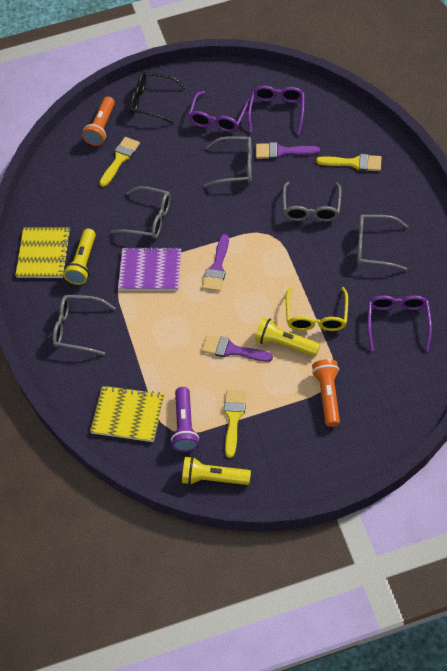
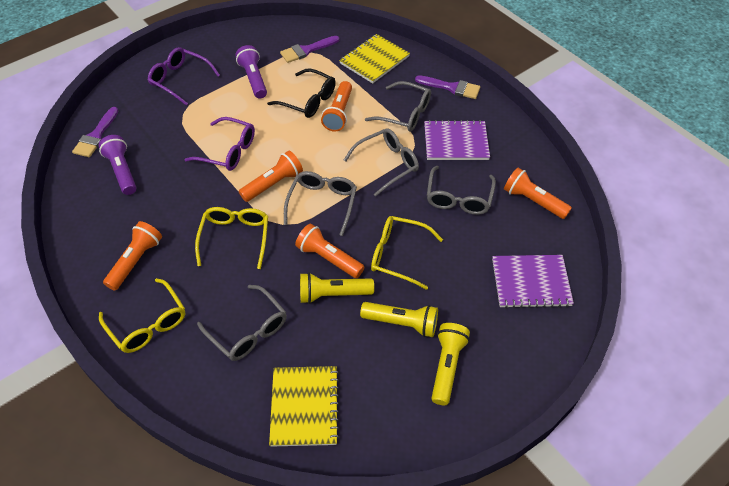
orange flashlight: [82,96,115,146] [312,359,340,427] = 2 -> [103,221,162,291] [239,151,303,202] [295,224,364,278] [321,81,352,132] [504,168,572,219] = 5
purple flashlight: [171,387,199,452] = 1 -> [99,135,137,195] [235,45,267,99] = 2
purple glasses: [188,91,250,132] [248,86,305,135] [368,295,432,351] = 3 -> [148,47,220,106] [184,117,255,171] = 2
purple notebook: [118,247,181,290] = 1 -> [424,120,490,160] [492,255,574,308] = 2
yellow brush: [99,137,140,187] [224,389,247,458] [316,154,382,171] = 3 -> none = 0
yellow glasses: [286,287,348,331] = 1 -> [99,278,186,353] [195,207,268,269] [371,216,443,290] = 3

